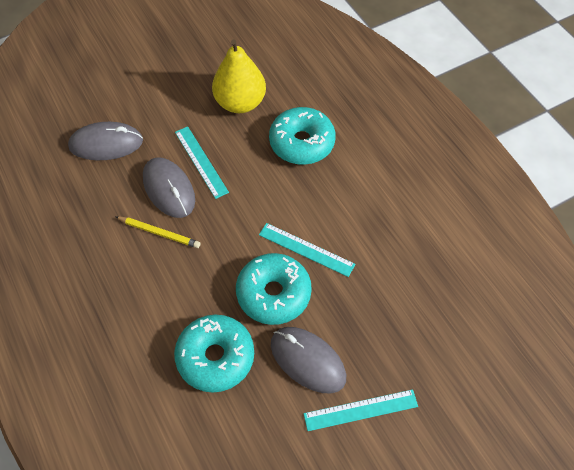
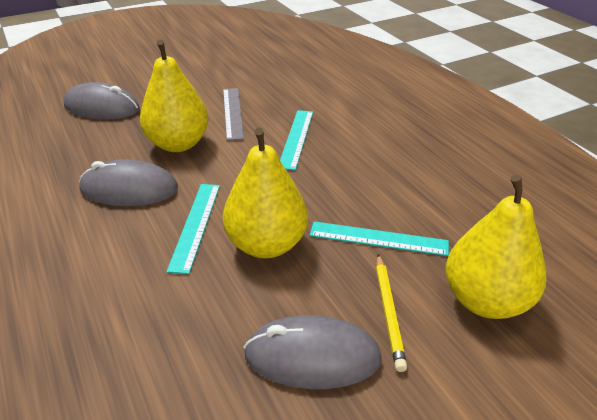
grey ruler: none = 0 -> [223,88,244,141] = 1
turquoise donut: [174,315,254,393] [236,253,312,325] [269,107,336,165] = 3 -> none = 0
yellow pear: [212,39,266,113] = 1 -> [140,40,209,152] [223,127,308,258] [446,175,546,319] = 3

